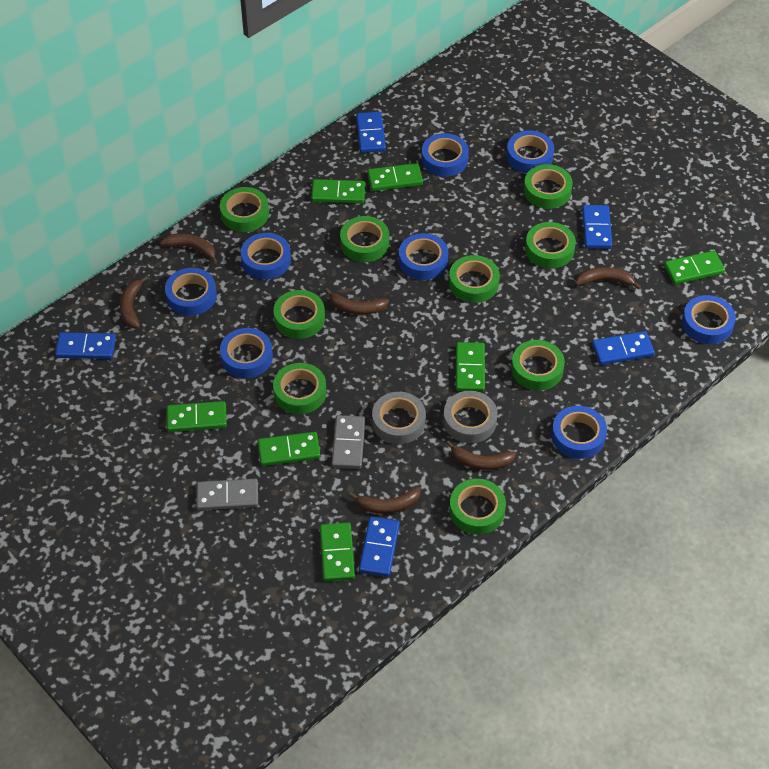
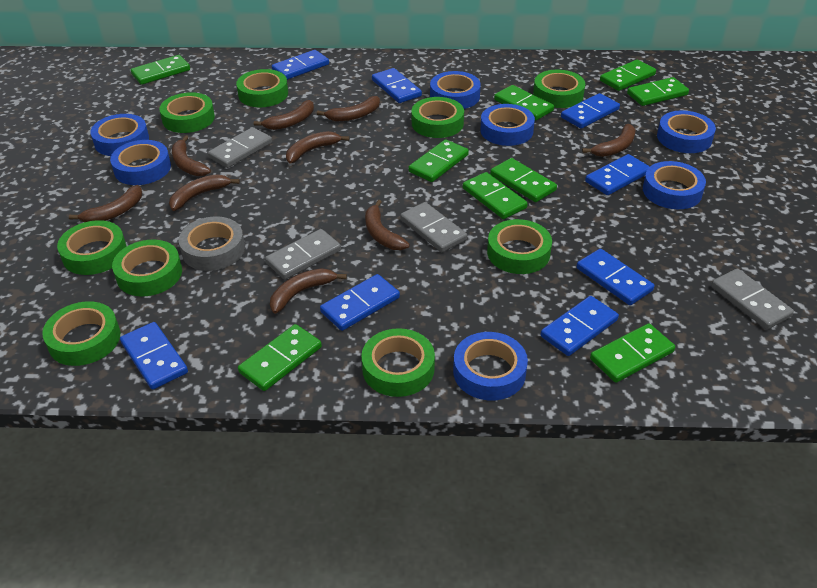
blue domino: [55,332,116,359] [356,112,386,153] [359,517,400,577] [582,205,612,249] [592,331,655,365] = 5 -> [120,322,188,389] [272,50,329,80] [320,274,400,331] [372,68,422,103] [540,296,619,356] [561,93,620,128] [576,249,654,305] [585,154,650,195] = 8
blue tape: [165,268,217,316] [220,328,273,378] [241,233,291,279] [399,233,448,280] [421,133,469,177] [506,130,554,173] [552,406,607,459] [682,295,736,344] = 8 -> [90,114,149,156] [110,140,171,185] [430,71,481,109] [453,332,528,400] [480,104,535,146] [643,161,706,209] [657,110,716,153] = 7
brown banana: [120,276,148,328] [160,234,217,264] [325,288,389,315] [349,487,421,514] [446,441,516,470] [575,267,641,289] = 6 -> [69,185,142,222] [169,174,240,211] [172,135,211,176] [254,100,314,130] [270,268,347,314] [286,131,349,163] [317,96,380,121] [365,200,410,250] [582,124,635,157] = 9
green domino: [167,401,227,432] [258,432,320,466] [311,179,366,204] [320,522,355,582] [367,163,423,191] [456,342,485,392] [664,251,725,285] = 7 -> [131,55,190,85] [238,324,322,391] [409,139,469,182] [463,172,528,219] [490,158,557,202] [494,85,554,121] [590,323,675,383] [600,60,656,91] [627,77,689,106] = 9
grey domino: [196,479,258,510] [331,415,365,469] = 2 -> [208,127,272,168] [265,229,341,280] [400,202,467,252] [711,269,794,330] = 4
grey tape: [372,392,426,444] [443,391,498,443] = 2 -> [179,217,245,271] = 1

